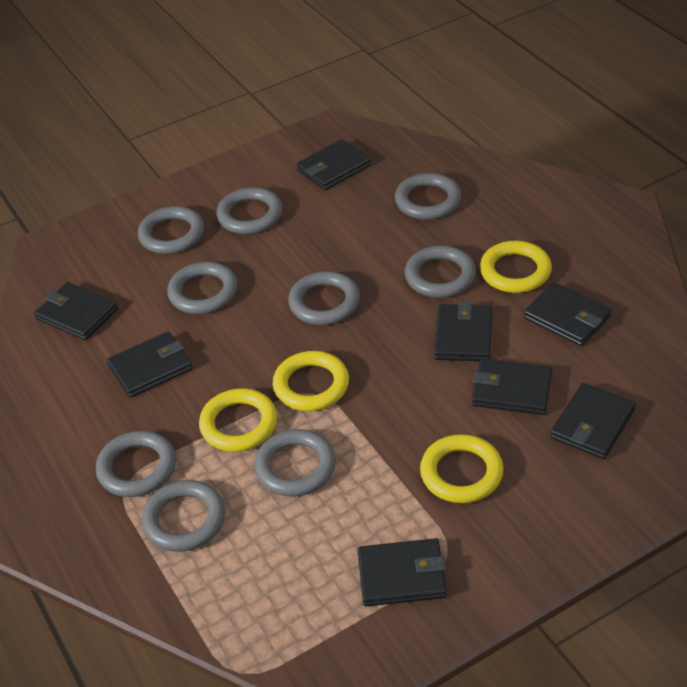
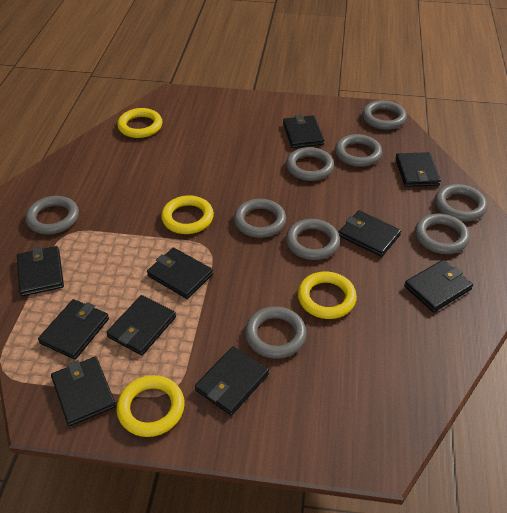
black wallet: [34,282,118,340] [107,332,192,398] [296,139,371,190] [357,538,447,606] [434,302,492,361] [472,359,552,415] [524,282,612,346] [550,383,636,459] = 8 -> [17,246,64,296] [38,299,109,359] [51,357,116,426] [106,295,176,355] [147,248,213,299] [195,346,269,415] [283,115,324,148] [339,210,401,257] [395,152,441,187] [404,260,473,312] = 10

